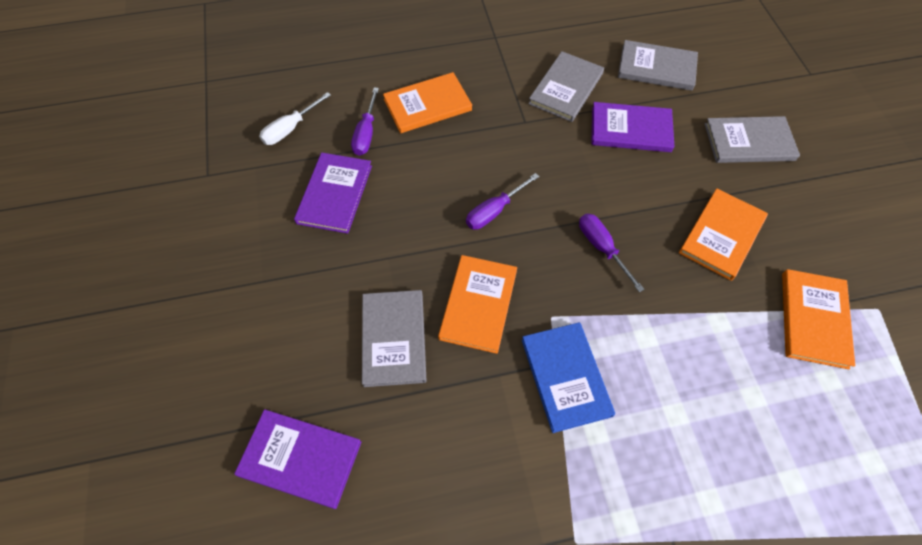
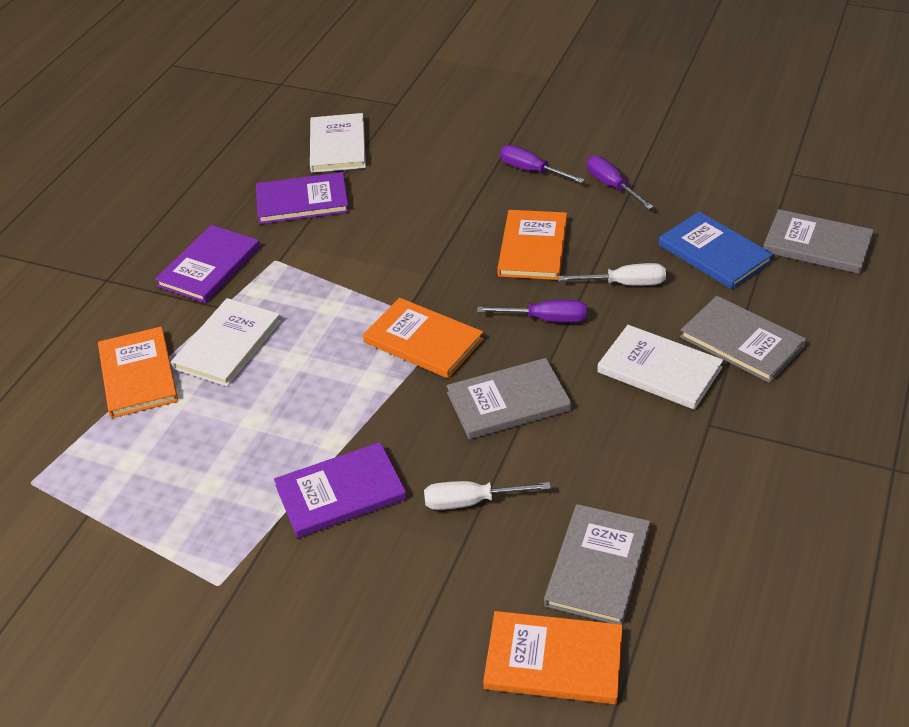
white book: none = 0 -> [171,298,281,387] [310,113,366,173] [597,325,724,410] = 3
white screwdriver: [259,92,331,145] = 1 -> [424,481,551,510] [558,263,666,285] = 2

